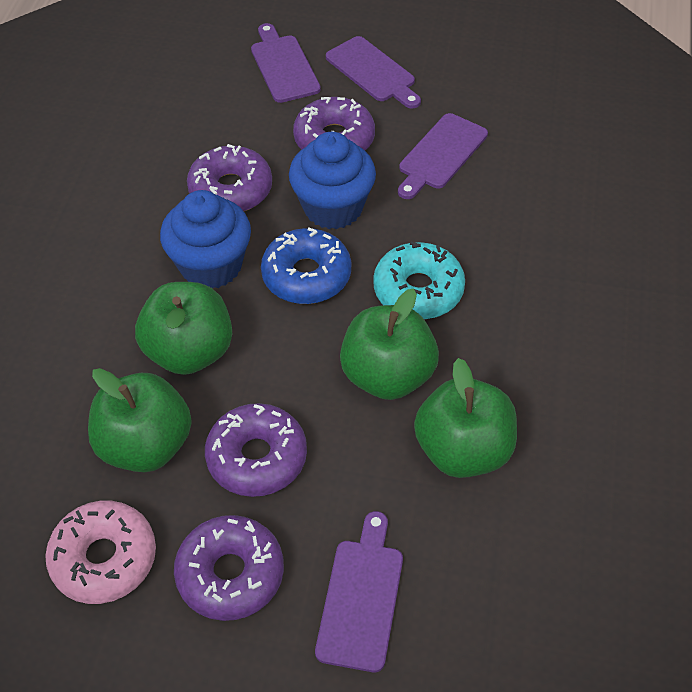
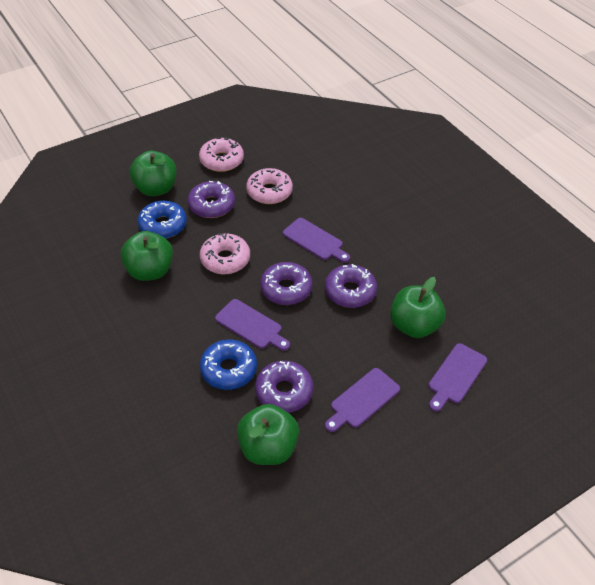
blue cupcake: [160,190,251,288] [289,132,376,229] = 2 -> none = 0
blue donut: [261,228,351,304] = 1 -> [137,201,187,238] [200,340,257,390] = 2
pink donut: [45,501,156,604] = 1 -> [199,137,244,172] [200,233,250,274] [246,168,293,204] = 3
turquoise donut: [373,242,465,319] = 1 -> none = 0

